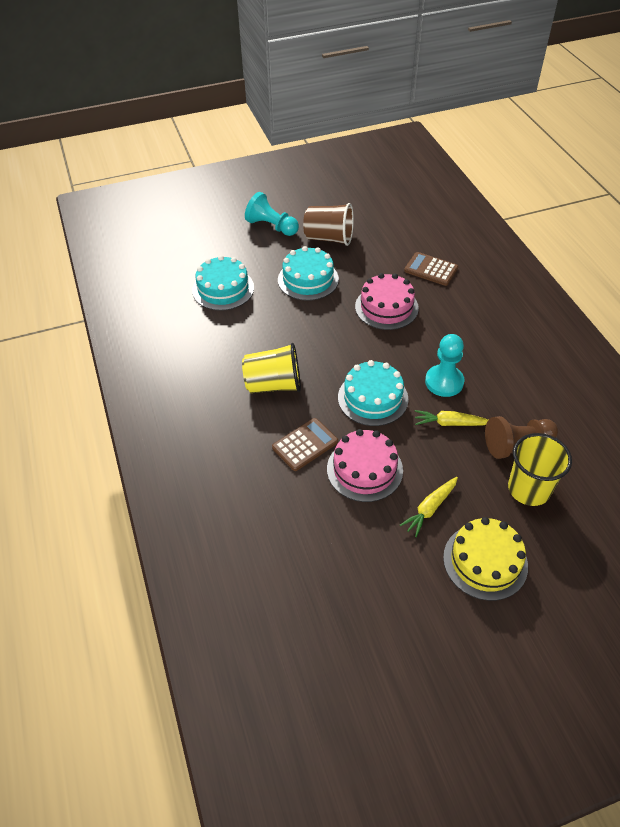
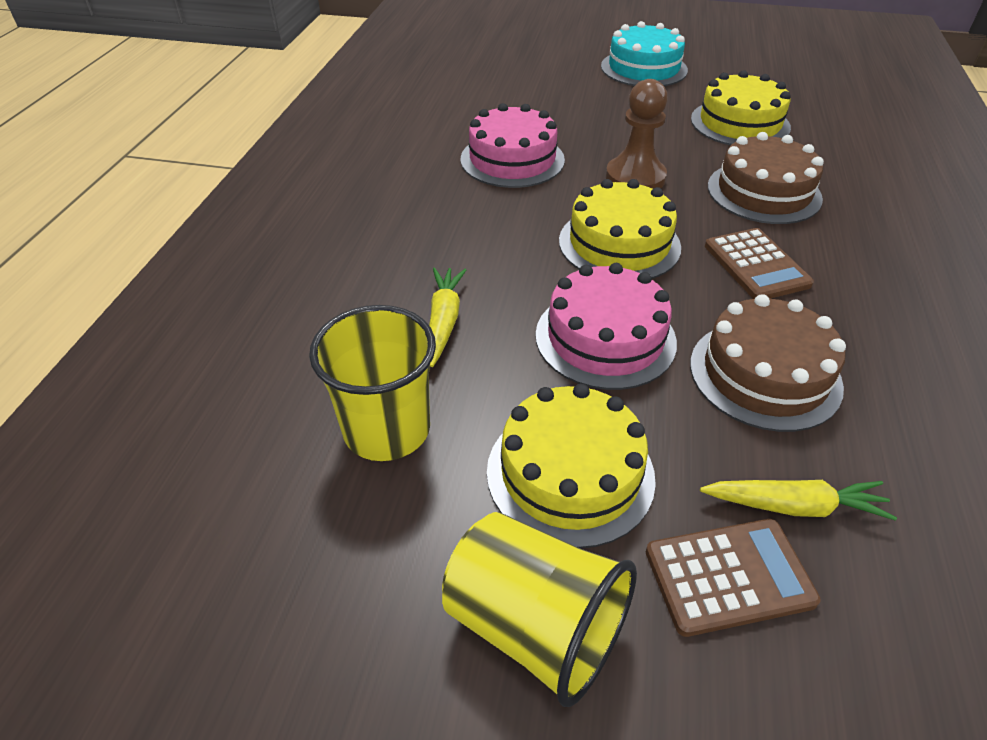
brown cake: none = 0 -> [690,294,846,432] [708,132,824,224] = 2
brown cup: [303,203,354,246] = 1 -> none = 0
turquoise cake: [192,255,254,311] [278,246,339,301] [338,360,409,426] = 3 -> [601,21,688,86] = 1
turquoise pawn: [245,192,299,236] [425,334,465,397] = 2 -> none = 0
yellow cake: [443,517,528,601] = 1 -> [487,384,656,548] [559,179,681,279] [691,70,791,145] = 3

